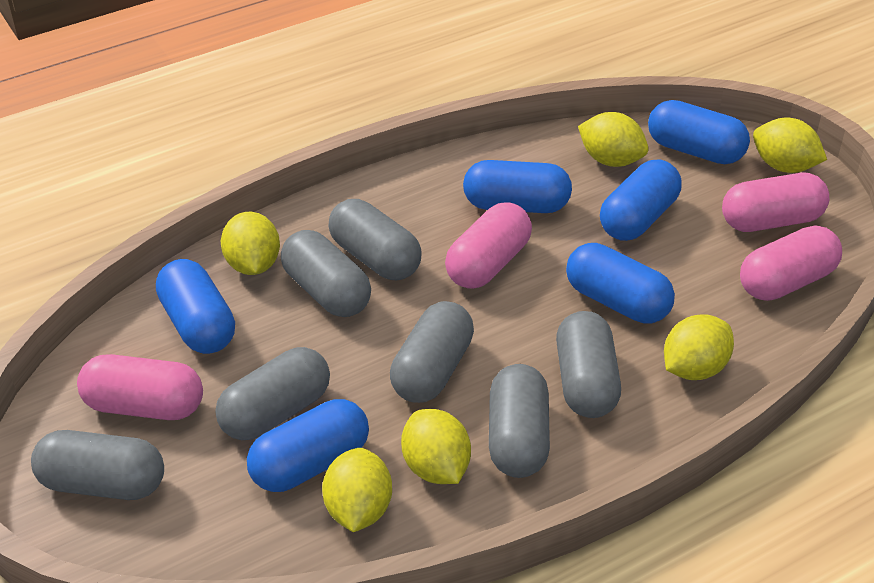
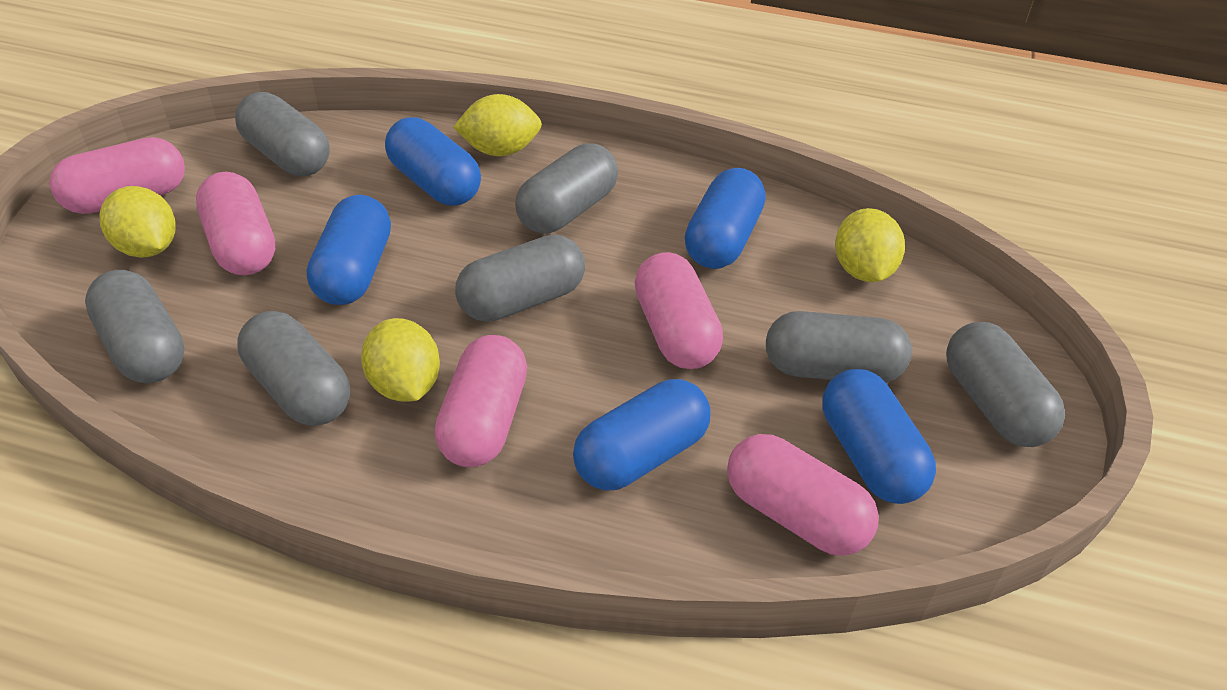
blue capsule: [156,259,235,354] [247,399,369,492] [463,160,572,213] [566,243,675,324] [600,160,682,241] [648,100,750,164] = 6 -> [307,195,391,305] [385,117,481,206] [573,379,711,490] [685,168,766,269] [822,369,936,504] = 5
pink capsule: [77,354,203,420] [445,202,532,289] [722,173,829,232] [740,226,842,301] = 4 -> [49,137,185,214] [196,172,275,275] [434,335,527,467] [634,252,723,369] [727,434,879,556] = 5
yellow lemon: [221,212,280,275] [322,448,392,532] [401,409,471,484] [578,112,649,167] [664,314,734,380] [753,118,827,173] = 6 -> [99,186,175,258] [361,318,440,402] [453,94,542,156] [835,208,905,282] = 4

